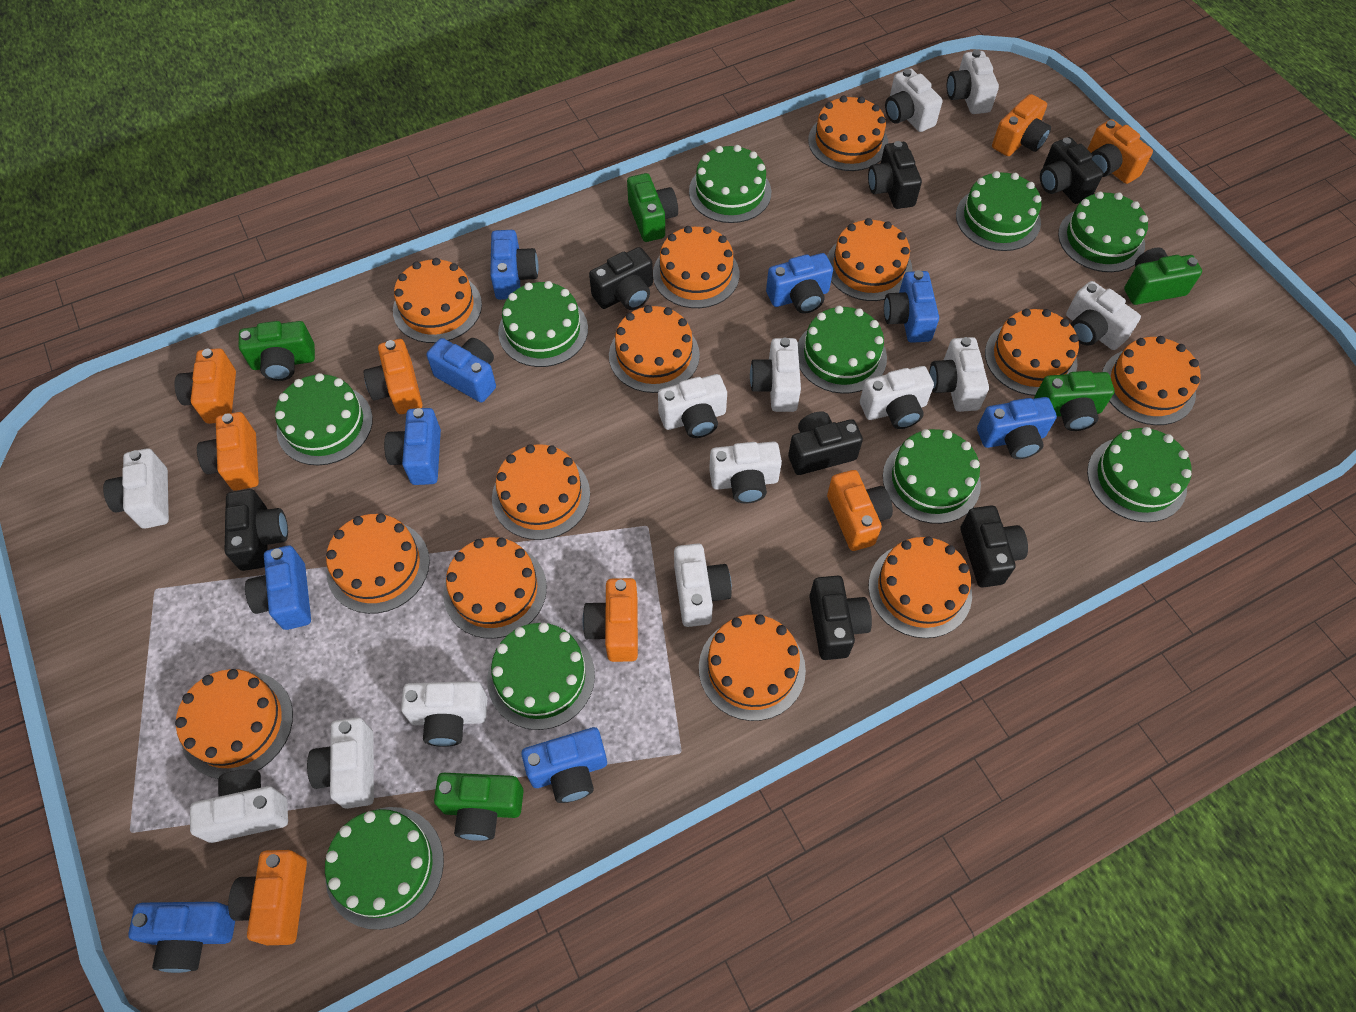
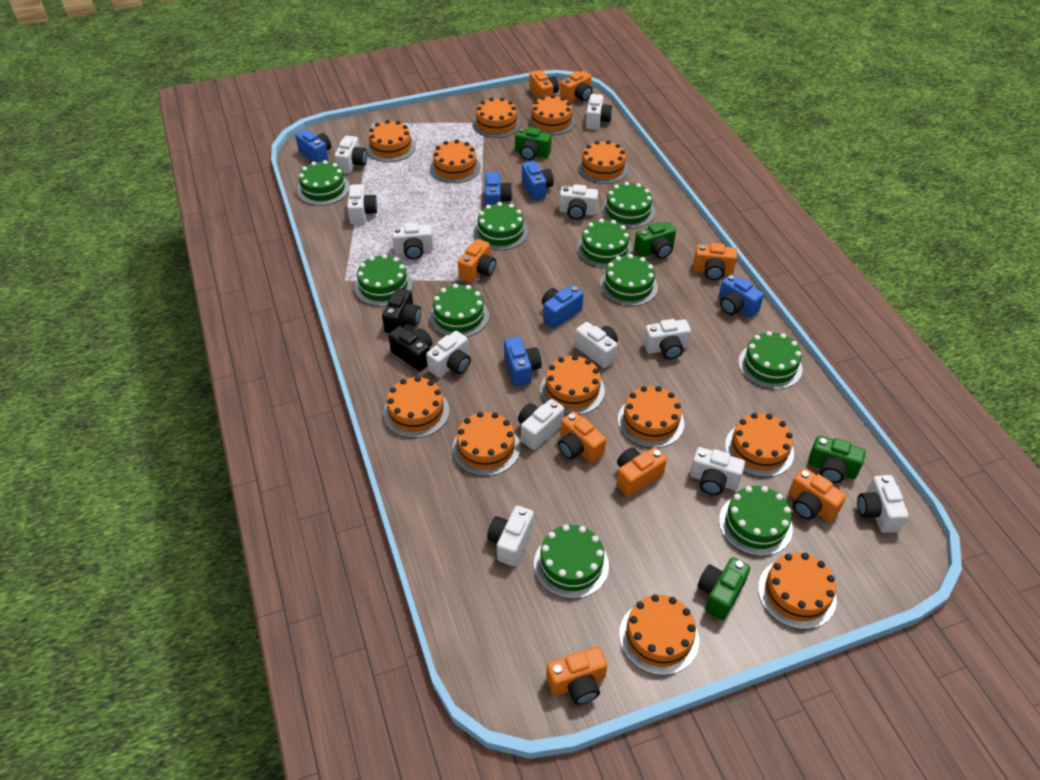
black camera: [225,489,288,571] [589,247,653,310] [788,411,863,475] [809,576,872,660] [868,141,922,209] [961,505,1028,588] [1040,137,1103,204] = 7 -> [382,288,421,333] [388,326,433,371] = 2
blue camera: [128,902,235,973] [245,546,311,630] [384,408,441,485] [426,338,496,403] [490,230,539,300] [522,727,607,803] [766,253,833,313] [884,270,939,343] [977,397,1057,459] = 9 -> [295,130,331,162] [485,172,512,205] [504,337,542,387] [522,161,554,200] [542,285,583,328] [718,274,764,318] = 6
green camera: [239,321,315,381] [434,773,524,841] [627,173,678,242] [1034,371,1114,431] [1124,247,1202,305] = 5 -> [515,127,551,160] [634,222,676,259] [697,557,750,620] [808,435,866,483] = 4
orange cake: [175,669,293,779] [326,514,430,614] [393,258,482,343] [443,537,547,639] [492,444,590,540] [609,305,700,393] [653,226,739,308] [699,615,806,721] [808,96,888,171] [827,218,912,301] [868,536,972,638] [985,309,1079,396] [1102,336,1201,425] = 13 -> [366,120,416,162] [383,376,449,438] [430,139,481,183] [452,412,520,476] [473,97,521,138] [528,95,576,136] [540,355,605,415] [578,140,629,184] [618,386,684,448] [619,594,699,675] [725,413,794,477] [758,553,837,629] = 12
white camera: [103,448,169,529] [190,769,288,843] [307,717,374,809] [401,681,487,747] [658,374,727,438] [674,543,732,627] [709,441,782,504] [750,338,801,412] [860,366,934,429] [885,68,942,132] [929,337,989,412] [947,50,999,114] [1066,281,1141,350] = 13 -> [335,136,367,174] [347,184,378,225] [392,223,433,260] [426,331,471,378] [487,506,534,566] [518,399,564,450] [559,184,598,220] [575,322,618,368] [586,94,612,130] [643,319,691,359] [690,447,745,495] [857,475,909,533] = 12

